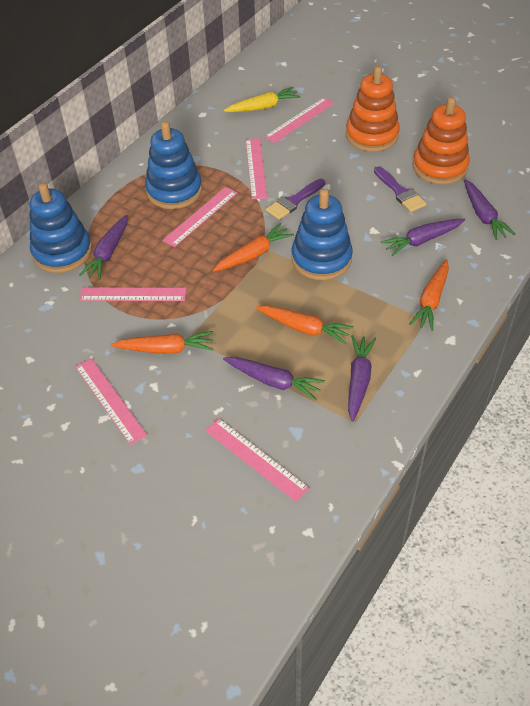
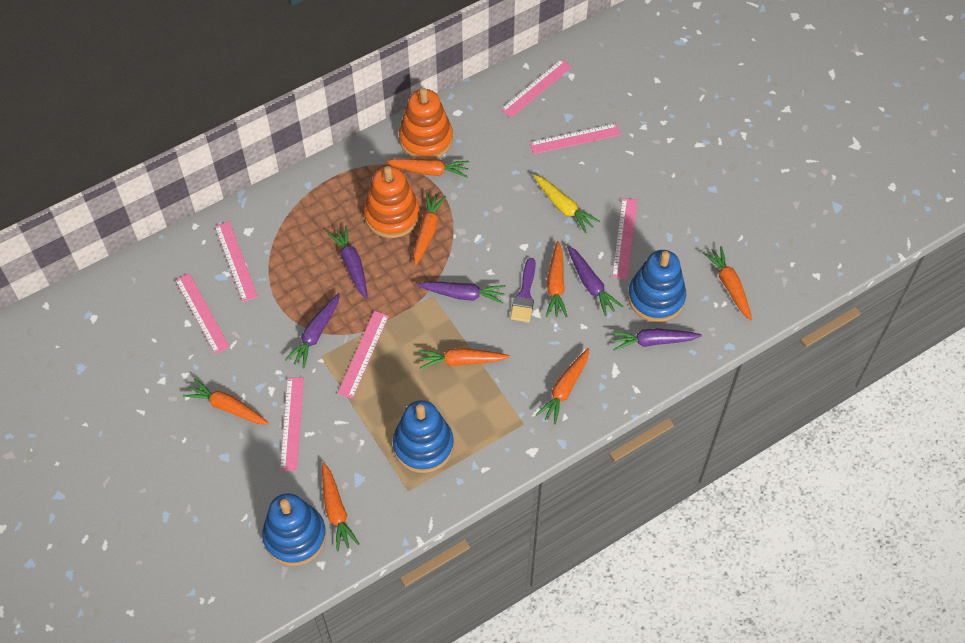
orange carrot: [111,331,213,354] [213,223,294,272] [256,305,353,345] [409,259,449,331] = 4 -> [183,378,269,424] [322,462,359,551] [385,158,469,178] [413,192,446,266] [418,348,510,369] [536,348,589,425] [546,241,567,317] [703,246,752,321] = 8
pink ruler: [75,358,147,445] [79,287,186,301] [163,187,237,247] [205,418,309,502] [246,138,267,199] [264,97,334,143] = 6 -> [175,273,230,354] [215,221,258,302] [280,378,304,471] [337,311,389,399] [501,59,572,117] [529,123,621,154] [612,198,637,279] = 7
purple brush: [266,179,325,220] [374,167,426,212] = 2 -> [510,258,536,322] = 1

